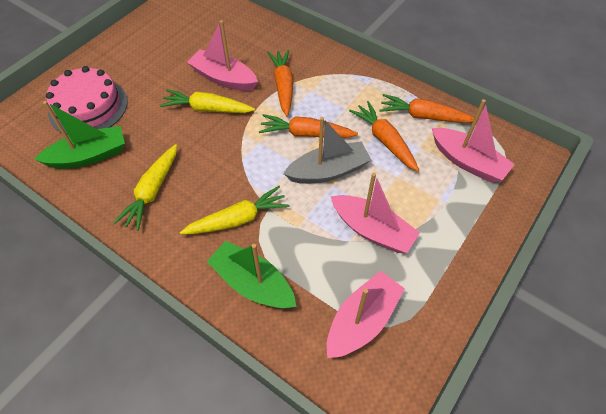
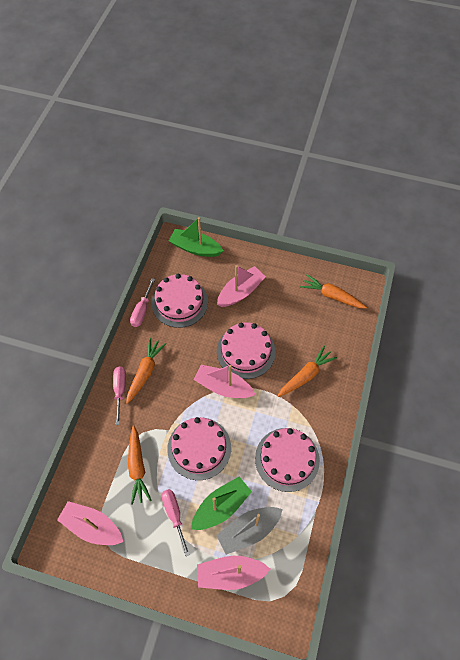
pink cake: [46,66,127,135] = 1 -> [152,274,208,328] [167,417,231,480] [217,322,276,379] [255,428,320,492] = 4
pink screwdriver: none = 0 -> [113,366,126,425] [130,278,155,327] [162,489,190,556] = 3
yellow carrot: [113,144,177,231] [160,89,255,113] [180,186,290,235] = 3 -> none = 0

